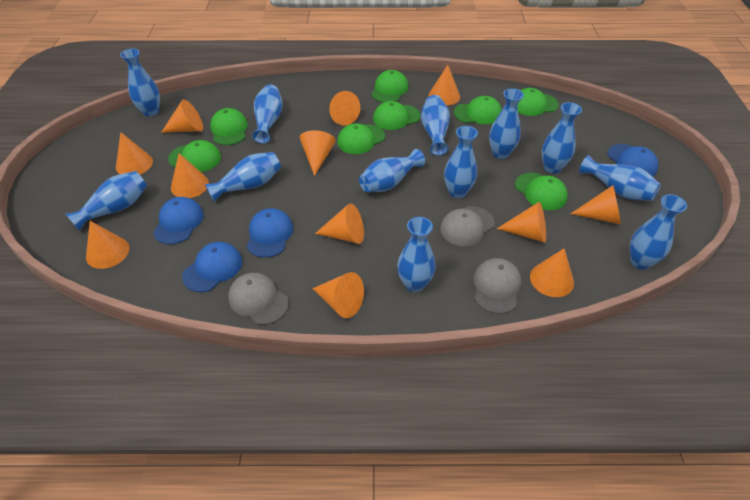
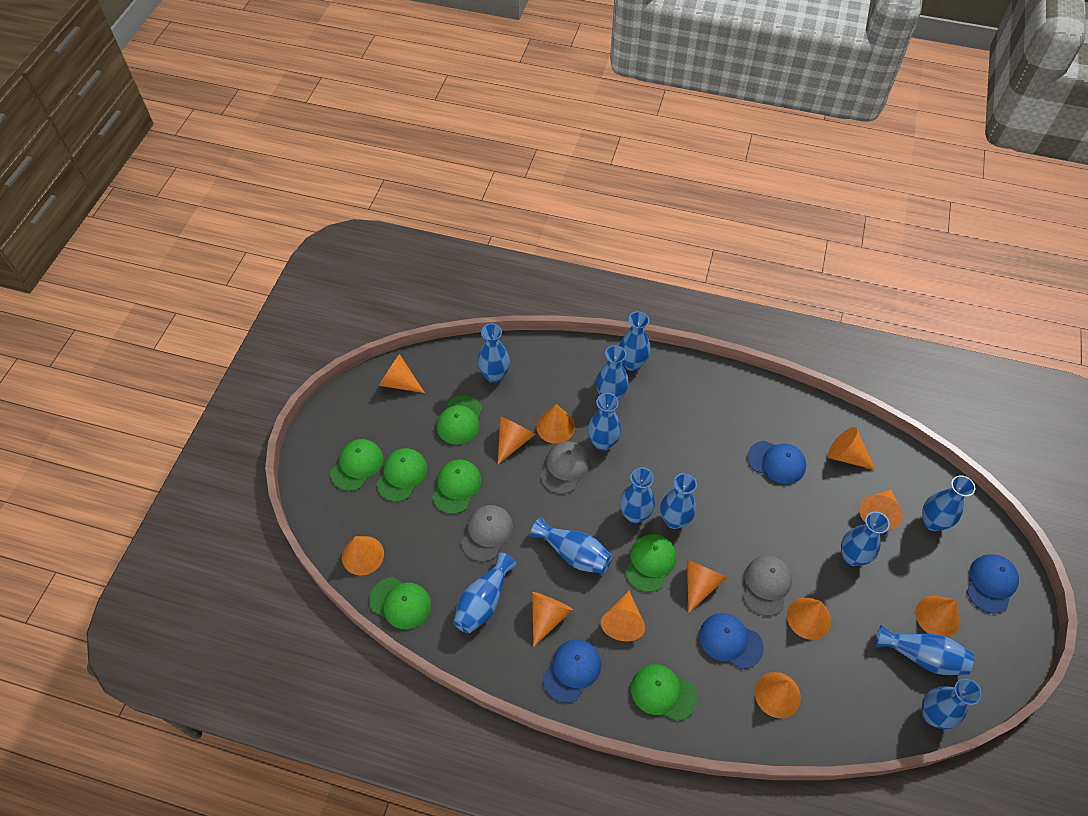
green cap: [168,140,221,172] [210,108,248,145] [337,123,385,154] [371,70,408,102] [373,101,421,130] [454,96,502,124] [515,173,568,210] [517,88,559,116] = 8 -> [330,439,383,491] [369,577,431,629] [377,448,427,502] [432,459,481,514] [437,395,482,445] [625,534,676,592] [631,664,697,721] = 7

